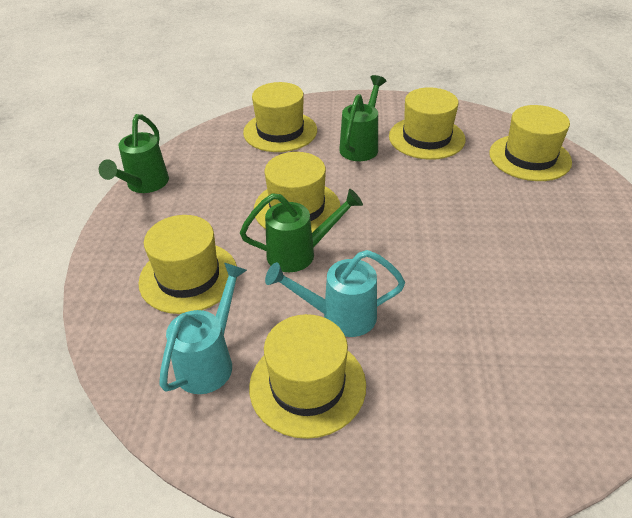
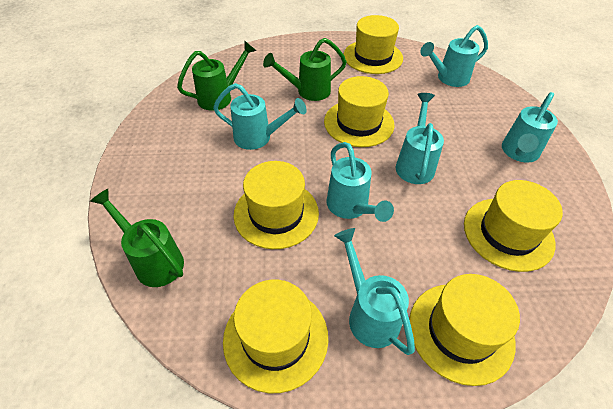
turquoise watering can: [159,262,247,394] [265,250,405,337] = 2 -> [213,83,307,150] [326,142,394,222] [334,228,415,355] [396,93,444,184] [420,25,488,87] [502,92,558,163] = 6

